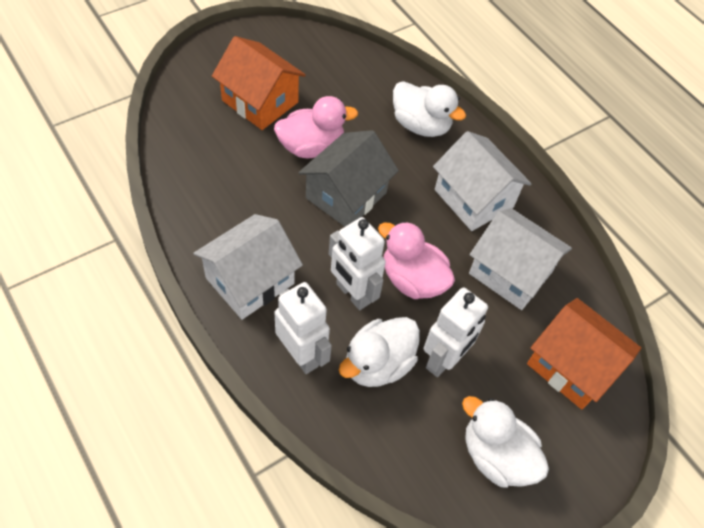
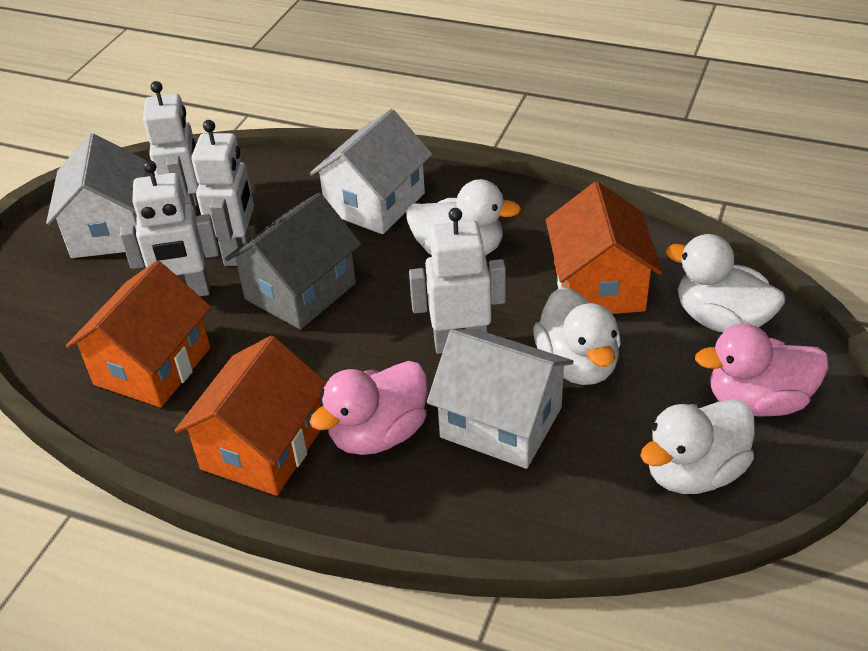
orange house: [212,36,306,130] [527,298,641,410] = 2 -> [66,260,211,407] [175,336,327,496] [546,181,662,314] = 3
white duck: [339,317,420,387] [393,81,466,137] [462,396,549,487] = 3 -> [406,179,521,256] [533,287,621,385] [640,399,755,494] [665,234,785,332] = 4
white robot: [275,282,332,374] [329,217,386,310] [424,288,488,377] = 3 -> [120,160,219,296] [143,81,199,217] [191,120,254,266] [409,208,506,354] = 4

